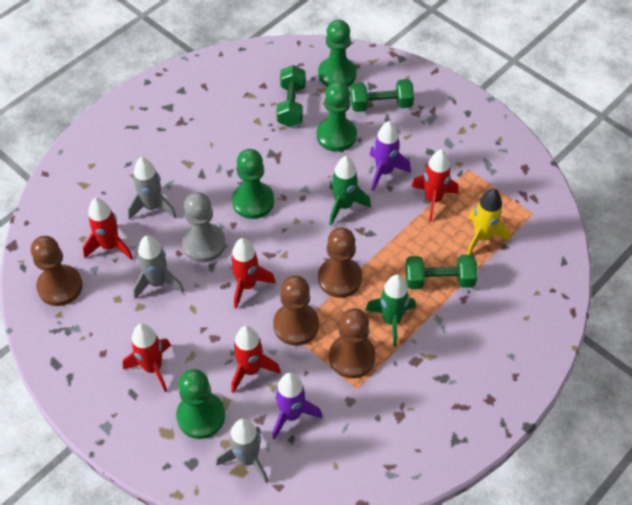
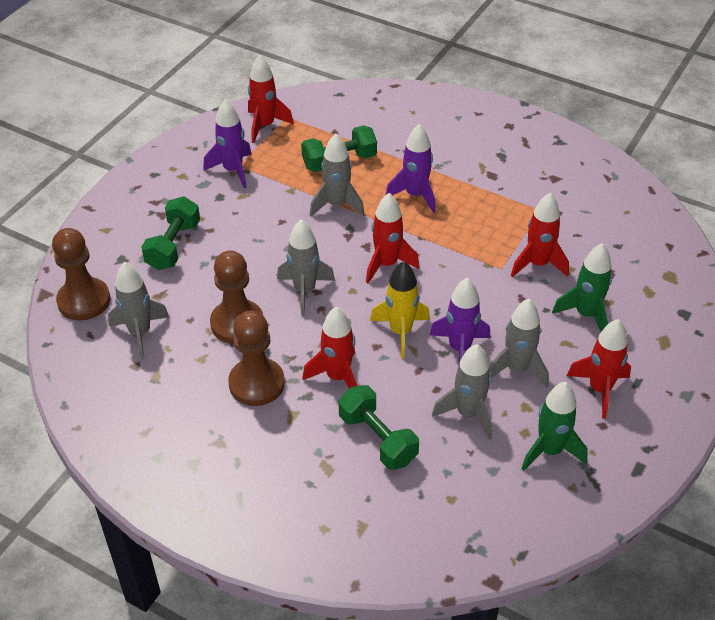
brown pawn: [31,236,83,306] [273,275,319,346] [318,227,362,298] [329,308,376,378] = 4 -> [52,228,110,321] [210,251,263,344] [228,311,285,406] = 3
green pawn: [176,369,225,439] [232,149,274,219] [317,82,357,152] [318,20,357,87] = 4 -> none = 0
grey pawn: [182,192,226,262] = 1 -> none = 0
grey rocket: [128,157,176,220] [133,236,184,299] [216,419,268,483] = 3 -> [108,262,169,359] [277,219,335,316] [310,134,365,216] [432,344,492,440] [489,299,548,387] = 5
purple rocket: [273,373,322,440] [370,121,411,191] = 2 -> [203,99,252,188] [386,124,436,213] [430,278,490,363] = 3

